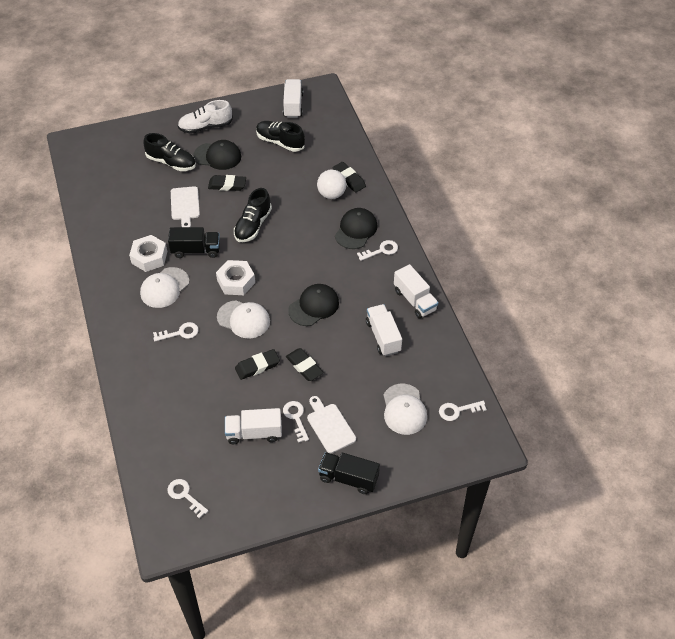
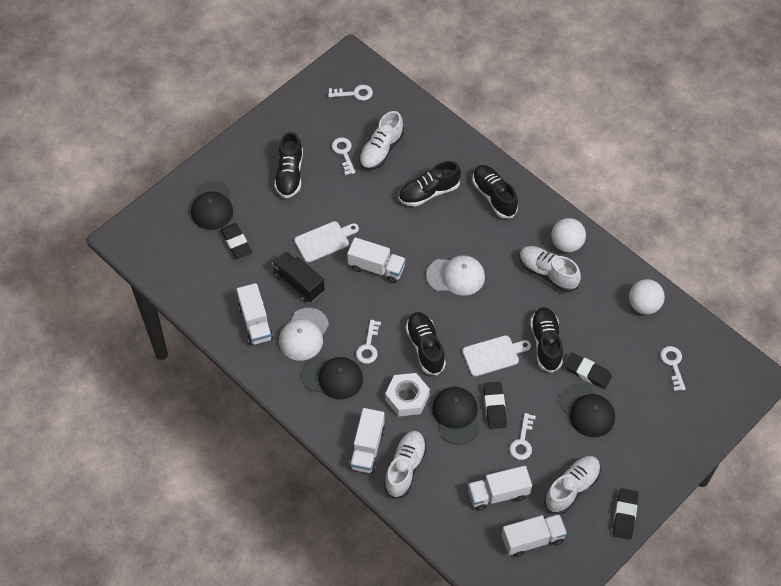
black cap: [193,140,241,170] [288,284,339,326] [335,208,377,249] = 3 -> [191,181,233,230] [302,357,363,400] [432,387,480,445] [559,384,615,437] = 4
black shoe: [143,133,196,171] [234,188,272,242] [256,121,305,152] = 3 -> [274,132,303,198] [399,161,461,207] [406,312,446,375] [472,165,518,218] [530,307,563,373] = 5
black truck: [168,227,220,258] [318,452,380,494] = 2 -> [272,251,325,302] = 1
white ball: [317,170,346,199] = 1 -> [551,218,586,252] [629,279,665,314] = 2
white cap: [140,267,189,308] [217,300,270,338] [383,384,427,435] = 3 -> [279,308,329,361] [426,255,485,295] = 2
white nut: [129,235,167,272] [216,260,255,295] = 2 -> [385,373,430,416] = 1
white shoe: [178,100,233,133] = 1 -> [359,111,404,170] [384,431,427,499] [519,246,581,292] [544,456,601,514] = 4
white truck: [225,408,282,444] [283,79,303,118] [366,304,402,356] [394,264,438,319] = 4 -> [237,283,273,345] [347,237,406,283] [349,408,385,473] [468,466,532,511] [502,514,567,557] = 5

